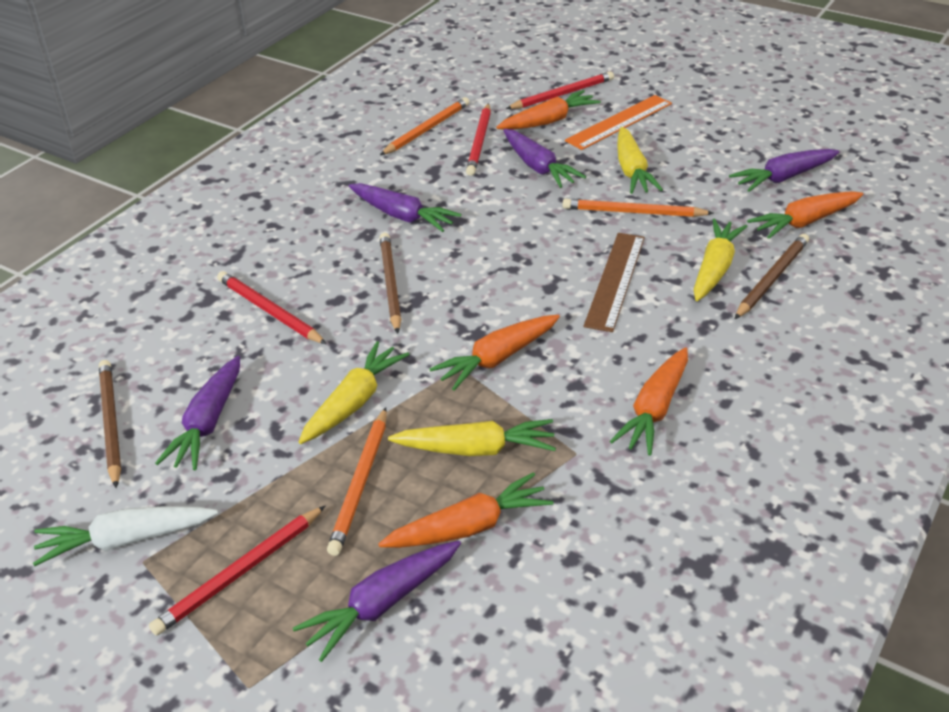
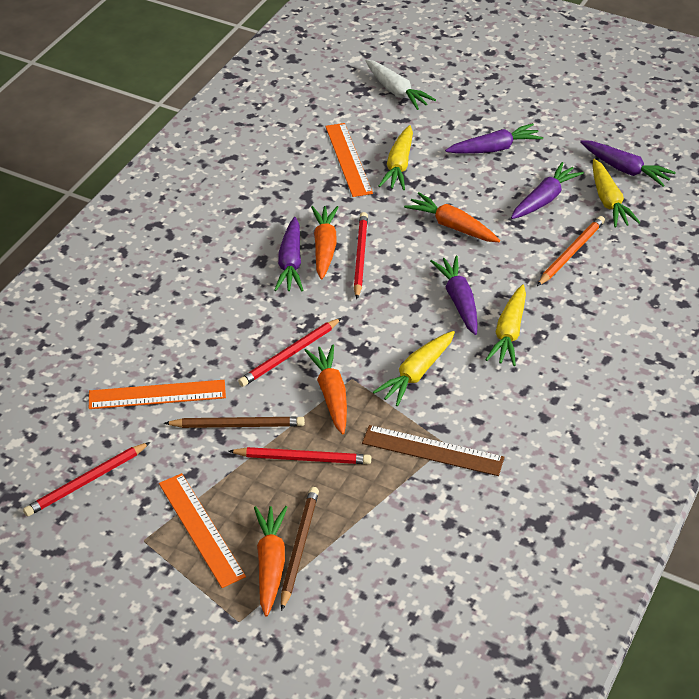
brown pencil: [99,360,121,488] [380,233,401,334] [735,234,809,319] = 3 -> [164,417,305,428] [281,487,319,611] = 2
orange carrot: [378,472,554,548] [429,315,560,391] [496,90,601,130] [610,347,688,456] [747,191,863,239] = 5 -> [254,506,287,616] [304,344,347,435] [311,206,339,280] [404,192,500,242] = 4
orange pencil: [327,407,387,556] [380,97,469,155] [562,199,713,217] = 3 -> [537,216,605,286] = 1
orange ruler: [565,95,672,150] = 1 -> [89,380,226,409] [159,473,246,588] [325,123,373,197] = 3

